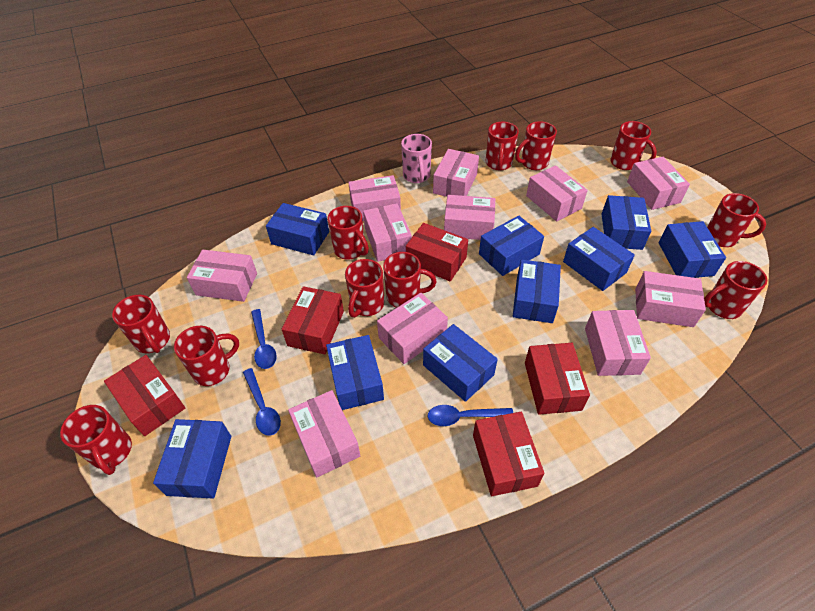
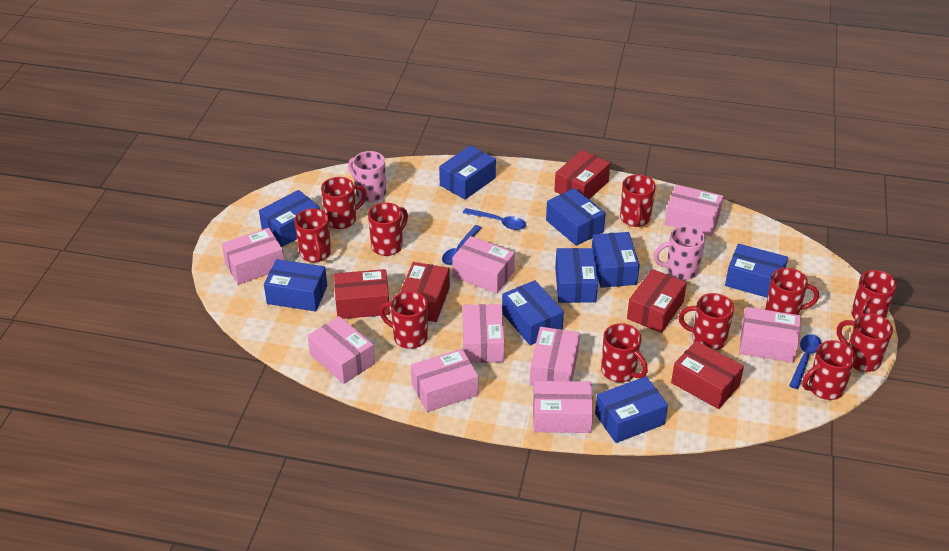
pink box: [187,250,257,302] [288,390,360,478] [348,175,401,221] [363,203,412,262] [377,293,448,364] [433,149,479,197] [444,195,495,240] [526,165,588,221] [585,310,651,376] [627,157,690,210] [635,271,706,327] = 11 -> [222,228,284,285] [308,316,375,384] [411,348,479,412] [452,236,515,294] [463,304,504,363] [530,327,580,386] [533,381,593,433] [665,185,724,236] [739,307,801,363] = 9
pink mug: [401,134,432,183] = 1 -> [348,151,386,202] [654,225,705,280] = 2

